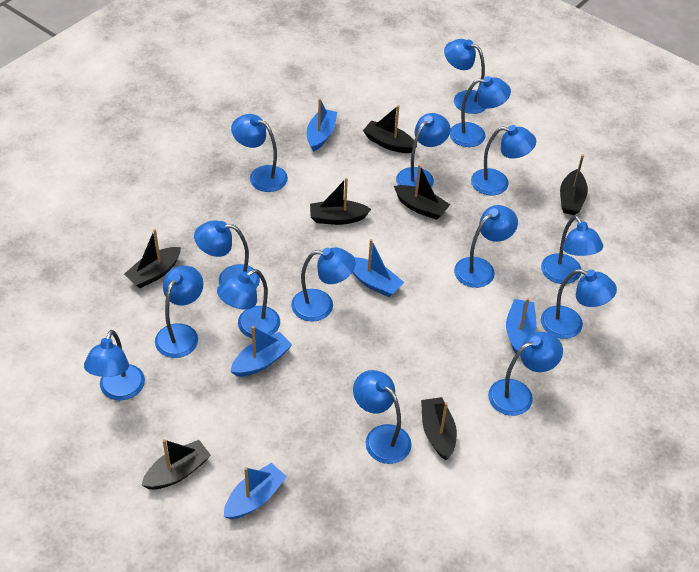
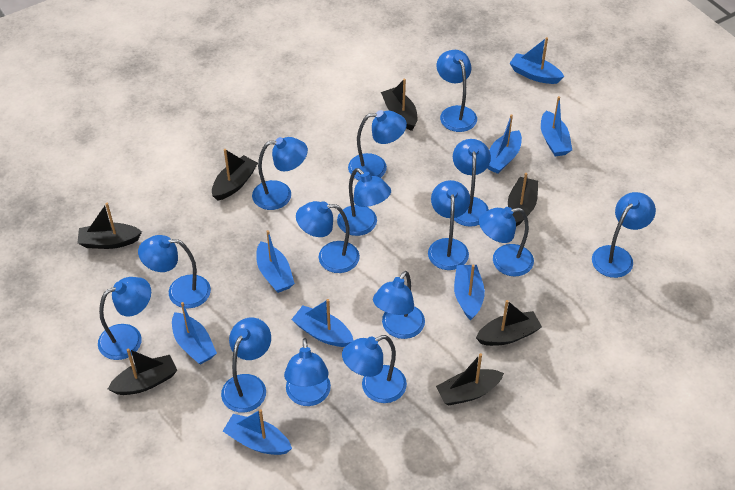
blue boat: [224,463,287,519] [230,326,292,377] [307,98,337,152] [353,239,404,297] [506,298,537,353] = 5 -> [172,302,217,365] [223,409,292,455] [256,230,295,293] [291,299,354,347] [454,264,485,320] [487,114,522,174] [510,37,564,84] [541,96,572,157] = 8

